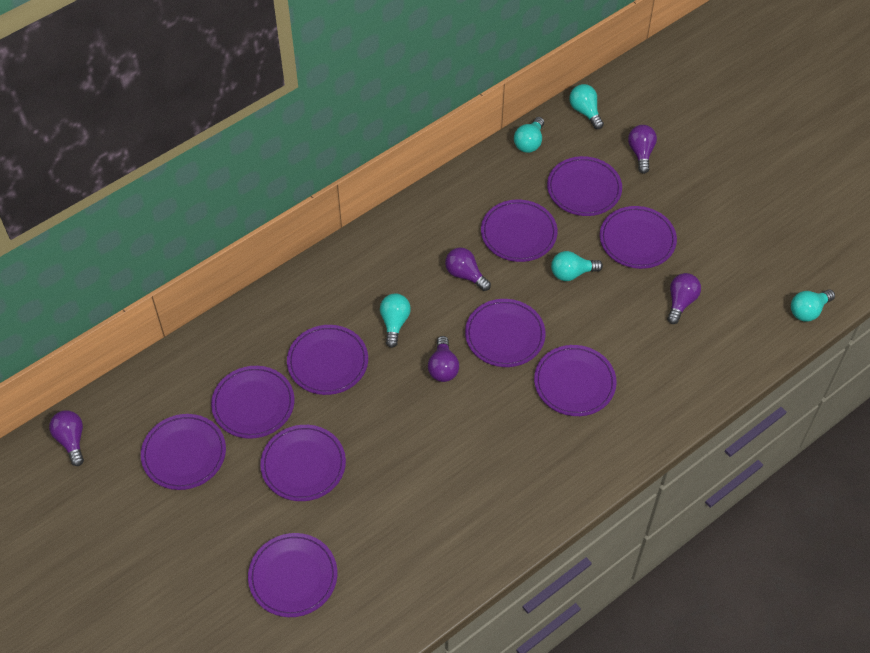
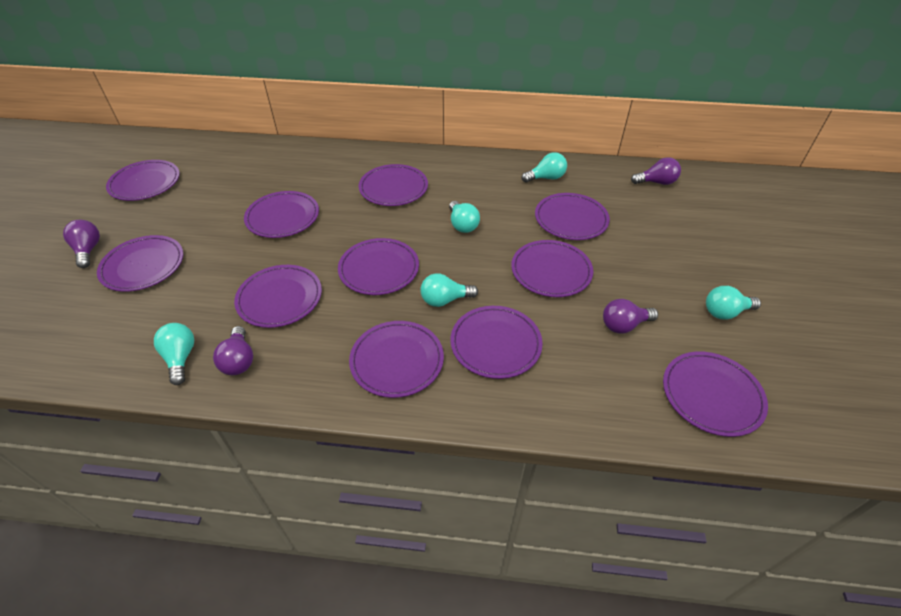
purple light bulb: [49,410,84,466] [428,336,459,382] [445,248,491,291] [628,125,657,174] [667,273,701,324] = 5 -> [63,220,100,268] [213,326,253,375] [603,299,658,334] [631,157,681,185] = 4
purple plate: [141,414,226,490] [211,366,294,439] [248,533,337,617] [260,425,346,501] [287,325,368,395] [465,299,546,367] [481,200,558,262] [534,345,617,416] [547,156,622,216] [600,206,677,269] = 10 -> [97,235,183,292] [106,160,180,201] [234,265,322,328] [244,191,319,238] [338,238,419,295] [349,321,444,398] [359,164,428,206] [450,306,543,379] [511,240,593,297] [535,193,610,240] [663,351,768,437] = 11

